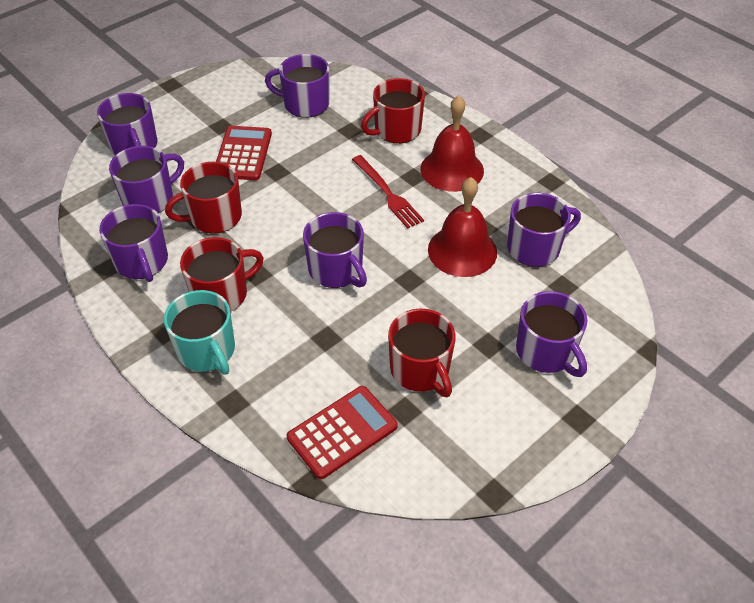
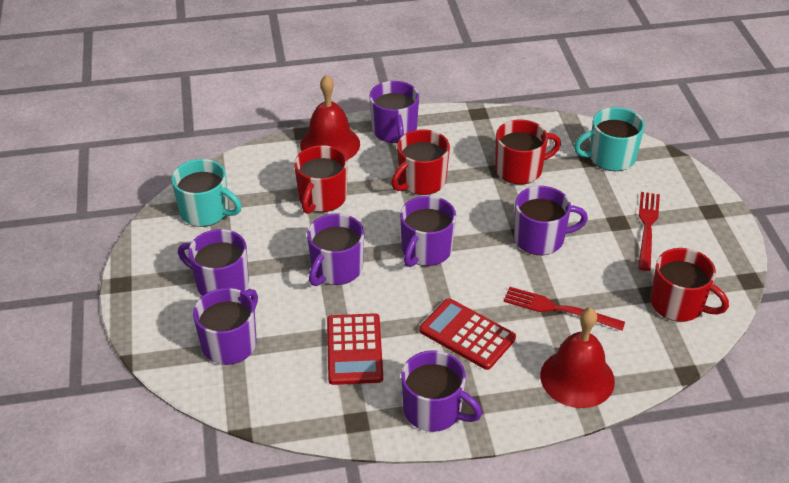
red fork: [352,155,424,229] = 1 -> [503,287,625,331] [638,192,660,271] = 2
turquoise mug: [164,290,235,375] = 1 -> [171,159,242,227] [574,107,645,171] = 2

